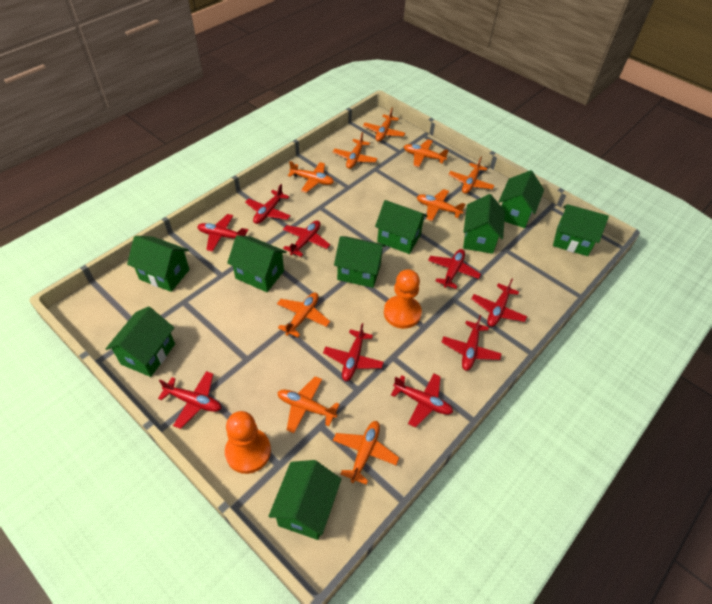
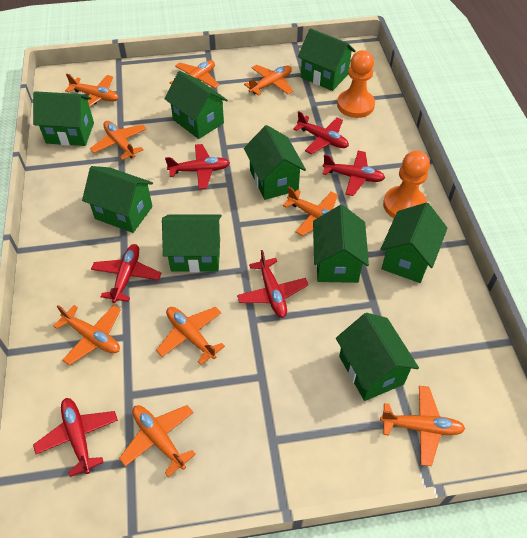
red plane: [158,371,221,429] [197,214,248,252] [245,184,291,224] [283,220,330,257] [323,323,384,381] [391,373,453,428] [428,249,481,289] [441,315,502,371] [472,279,527,327] = 9 -> [33,398,118,477] [91,244,161,303] [165,144,230,189] [237,250,308,318] [293,111,349,154] [323,151,385,196] = 6

